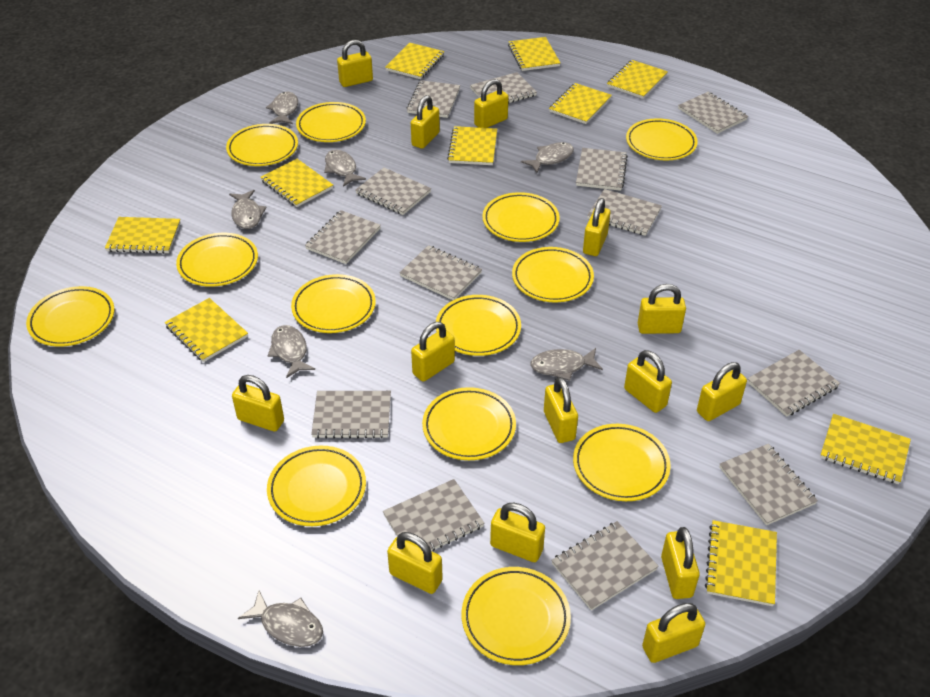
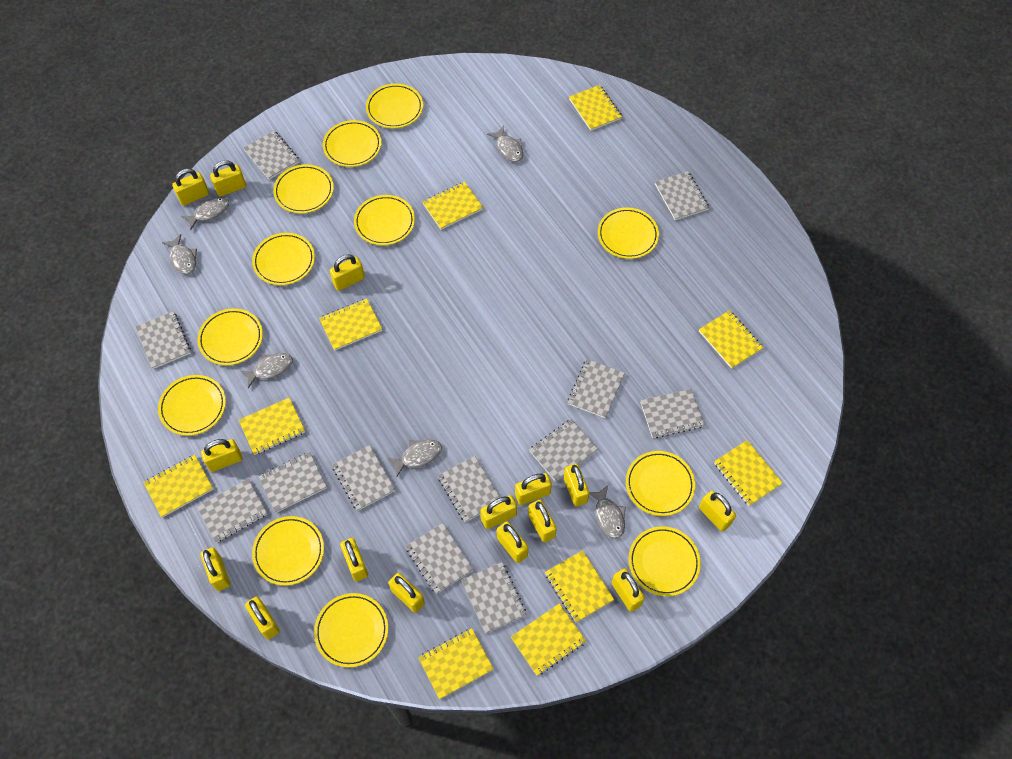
grey fish: [229,190,267,229] [238,590,323,647] [266,92,298,124] [268,325,315,378] [324,150,366,187] [521,142,574,173] [530,348,603,381] = 7 -> [162,234,197,274] [181,197,229,230] [240,353,293,388] [387,440,442,477] [487,126,523,162] [589,485,626,538] = 6
grey notebook: [305,210,381,264] [311,391,391,439] [355,168,431,215] [383,479,484,552] [399,245,482,300] [407,80,460,118] [470,72,537,104] [551,521,659,610] [576,148,628,191] [587,189,662,236] [678,92,748,134] [719,444,818,525] [747,350,840,417] = 13 -> [135,311,191,369] [197,479,267,543] [244,131,299,180] [258,452,327,513] [332,445,395,511] [405,523,474,594] [438,456,500,522] [461,562,527,634] [529,419,598,482] [568,359,625,418] [640,389,705,438] [655,171,709,220] = 12
yellow padlock: [232,375,284,431] [337,40,373,87] [387,532,443,594] [411,95,440,149] [411,322,455,382] [474,79,509,128] [490,503,545,562] [544,377,578,443] [583,198,610,256] [624,350,672,413] [638,284,686,334] [642,603,705,663] [661,527,700,599] [697,362,747,421] = 14 -> [172,169,209,206] [200,547,230,591] [201,439,242,472] [210,160,246,196] [245,596,280,639] [330,254,365,291] [340,538,368,581] [388,573,425,613] [480,495,517,529] [497,521,528,563] [515,473,552,505] [528,500,557,542] [564,464,589,506] [611,568,645,612] [699,490,736,532] = 15
yellow plate: [26,286,115,347] [176,233,258,287] [226,124,298,166] [267,446,366,526] [291,274,376,333] [296,102,366,142] [422,387,516,460] [436,295,521,356] [462,567,571,665] [482,192,560,242] [512,247,594,302] [573,424,671,501] [626,118,698,160] = 13 -> [158,375,226,436] [197,308,263,365] [252,233,315,285] [252,516,324,586] [273,164,334,214] [314,593,388,667] [323,120,381,167] [354,195,415,245] [366,84,423,128] [598,208,659,259] [626,451,695,516] [629,526,701,596] = 12

